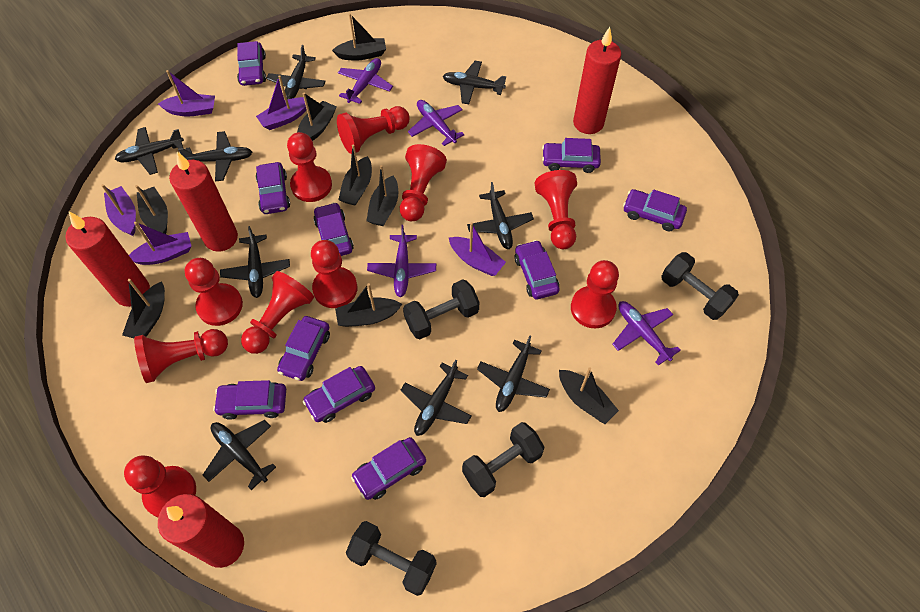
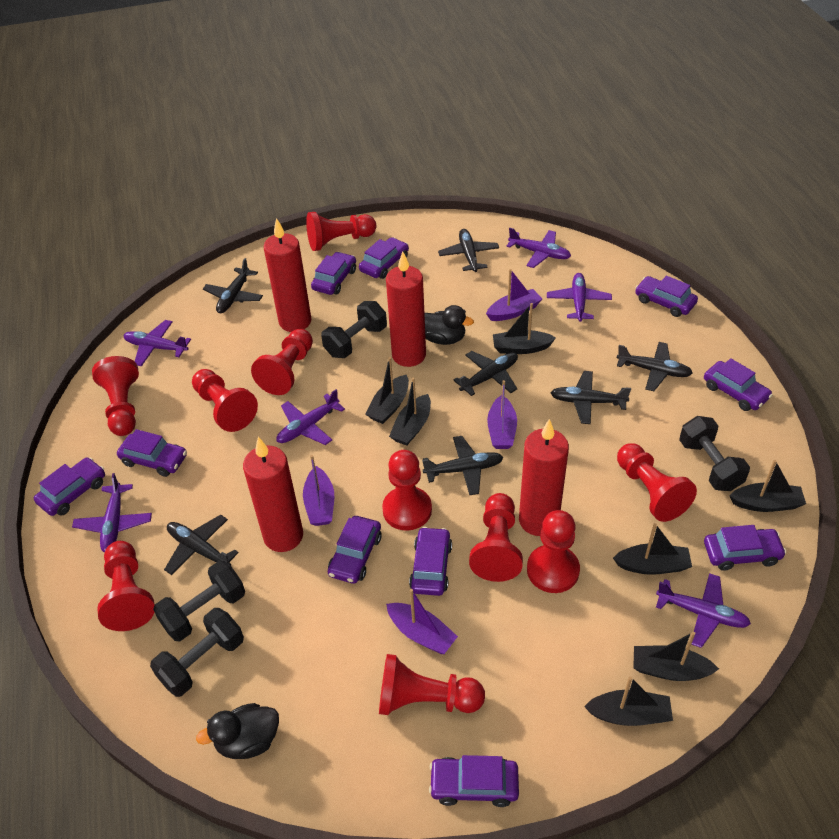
black boat: [122,279,165,338] [135,185,168,234] [297,93,337,141] [332,13,386,61] [335,283,402,327] [338,144,372,206] [367,165,398,226] [559,367,619,424] = 8 -> [365,357,409,424] [389,378,431,446] [493,303,556,354] [584,676,673,726] [613,523,692,575] [633,632,719,681] [729,460,806,512] = 7
black duck: none = 0 -> [196,703,279,759] [424,305,474,345] = 2
black plane: [115,127,184,175] [178,131,252,181] [203,420,276,490] [220,226,290,298] [266,45,326,99] [400,359,471,436] [443,61,506,104] [467,182,534,249] [477,336,550,412] = 9 -> [164,515,239,575] [203,258,263,313] [422,436,503,495] [438,229,499,272] [453,351,518,396] [551,371,631,424] [617,342,693,391] = 7
purple boat: [101,184,136,236] [129,222,192,265] [158,70,215,116] [256,75,307,130] [449,222,506,276] = 5 -> [303,455,334,526] [386,589,458,654] [486,269,542,321] [487,380,517,449] = 4
purple plane: [338,58,393,104] [367,225,436,297] [408,100,465,146] [612,301,681,366] = 4 -> [72,473,152,553] [123,320,191,366] [276,389,345,445] [506,228,571,268] [547,273,612,322] [656,573,751,648] = 6

